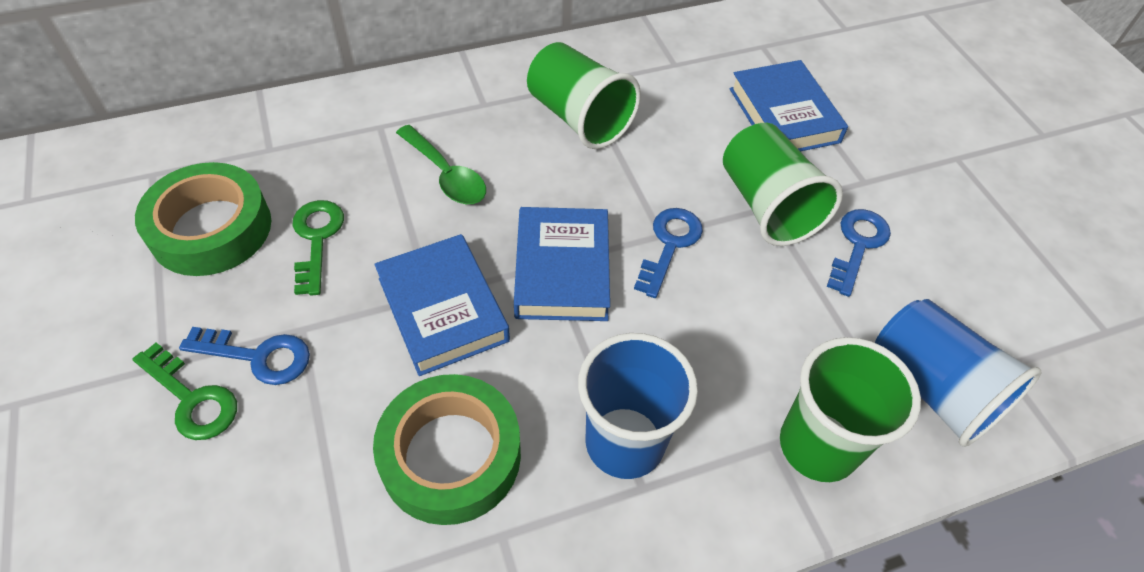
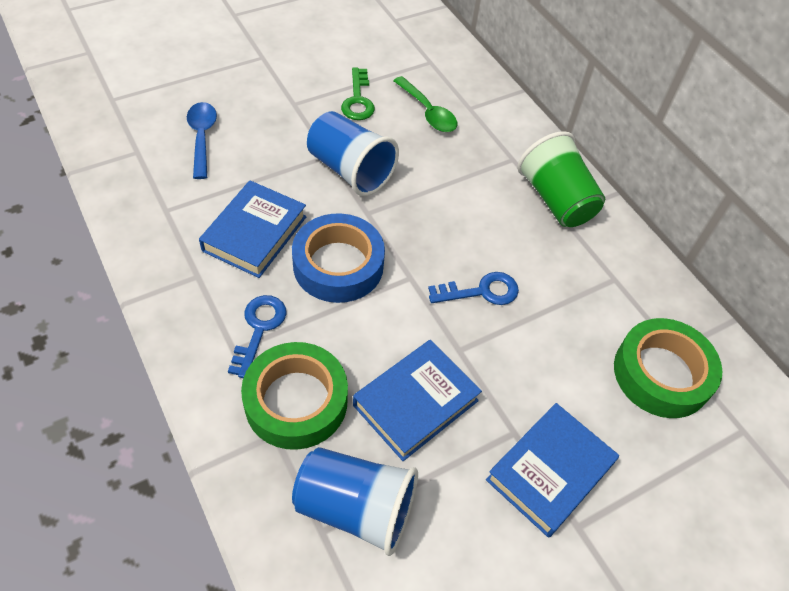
blue key: [179,327,310,385] [634,208,703,298] [827,209,891,297] = 3 -> [228,295,287,378] [428,272,519,305] = 2
blue spoon: none = 0 -> [187,102,217,179] = 1
blue tape: none = 0 -> [292,213,385,303] = 1
green cup: [527,42,641,149] [723,123,843,246] [780,337,921,482] = 3 -> [517,131,605,227] = 1
green key: [133,343,237,440] [292,200,344,296] = 2 -> [341,68,375,120] = 1

